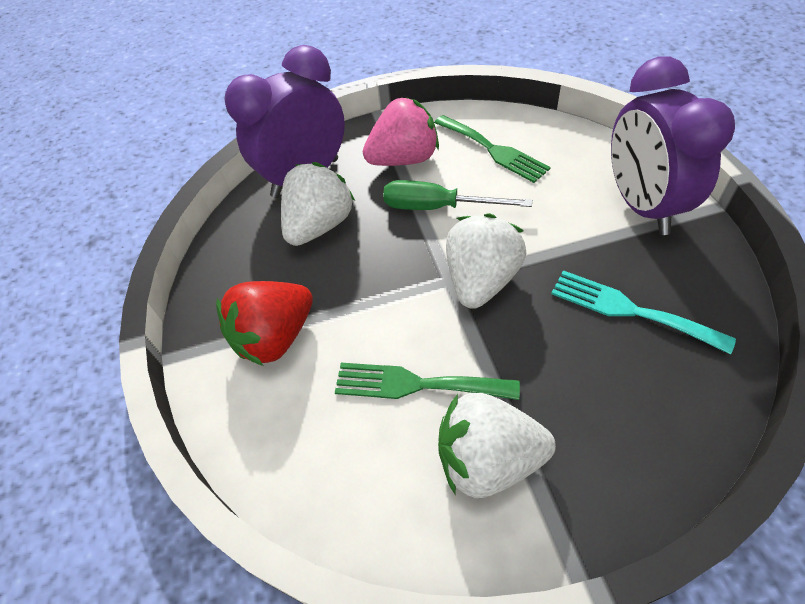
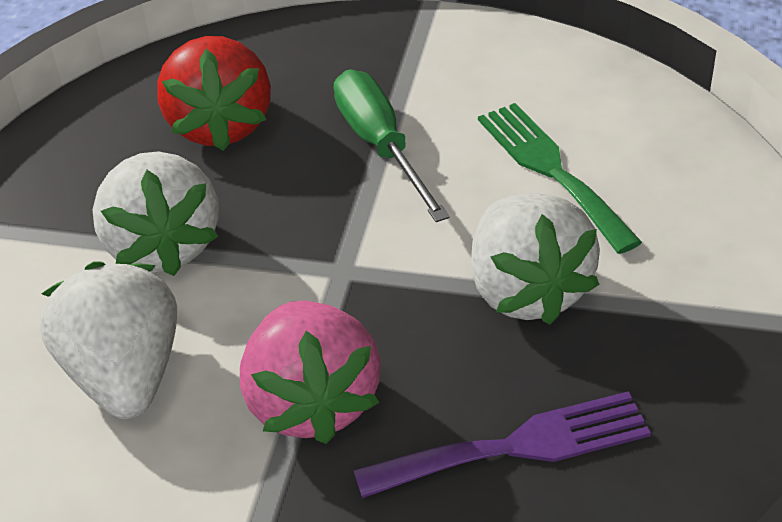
green fork: [335,363,520,400] [434,115,551,183] = 2 -> [478,103,642,254] = 1
purple clock: [224,45,345,198] [611,56,735,235] = 2 -> none = 0
purple fork: none = 0 -> [353,391,651,498] = 1
turquoise fork: [551,270,736,355] = 1 -> none = 0

